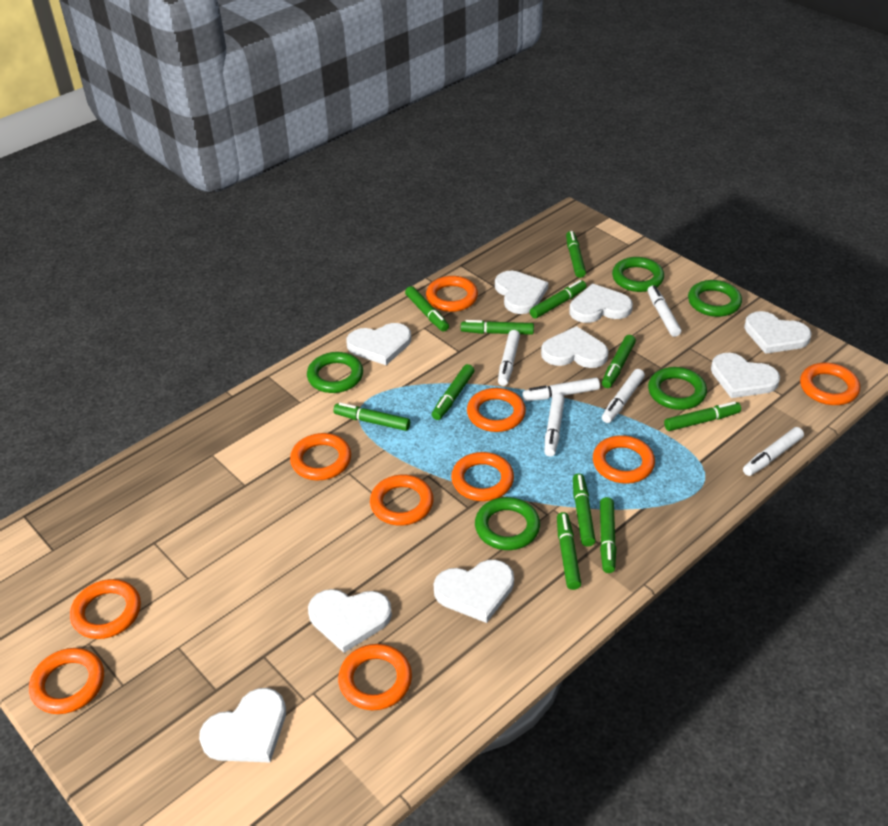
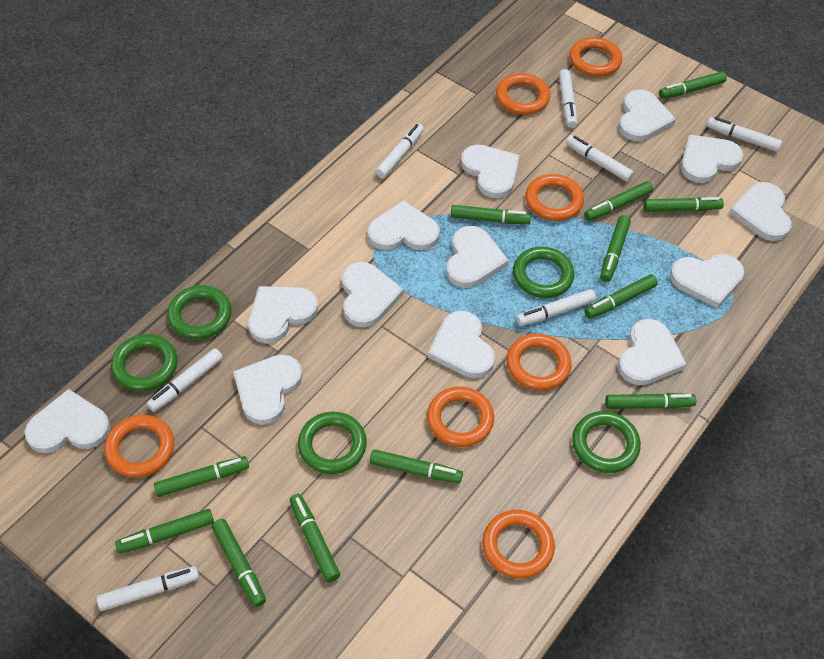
green marker: [333,403,410,431] [405,286,449,332] [432,364,474,420] [461,320,534,335] [530,280,587,319] [557,512,581,590] [566,231,586,278] [573,474,595,546] [600,497,616,573] [602,335,636,388] [664,401,741,431] = 11 -> [115,509,214,554] [154,456,249,497] [212,519,266,607] [290,494,340,582] [370,449,463,484] [451,205,531,224] [584,181,653,221] [584,274,658,319] [600,215,631,282] [605,393,696,409] [643,197,724,212] [659,71,727,99] = 12
orange ring: [29,648,104,714] [70,579,141,639] [290,433,351,480] [338,644,412,710] [370,475,434,526] [426,276,478,312] [451,452,514,501] [467,388,526,432] [593,435,655,484] [800,363,860,405] = 10 -> [104,415,174,478] [427,386,494,447] [482,510,555,579] [496,73,550,115] [506,334,572,391] [525,174,584,221] [569,37,622,77] = 7
white heart: [199,688,286,762] [308,589,392,653] [346,323,411,365] [433,560,514,623] [495,271,548,314] [541,326,609,368] [569,284,633,323] [711,353,780,398] [744,311,812,354] = 9 -> [25,389,110,453] [233,355,302,425] [248,286,318,344] [342,262,404,327] [368,200,440,251] [428,311,495,378] [446,226,509,288] [461,145,520,198] [618,319,687,385] [619,90,676,141] [670,254,744,308] [681,135,744,183] [729,182,792,241] = 13
white marker: [498,330,520,386] [523,378,600,401] [544,393,565,457] [602,369,645,423] [648,285,681,337] [743,427,804,476] = 6 -> [96,566,199,611] [147,348,223,412] [375,123,424,178] [516,289,596,326] [559,69,577,128] [566,135,634,182] [706,117,782,152] = 7

